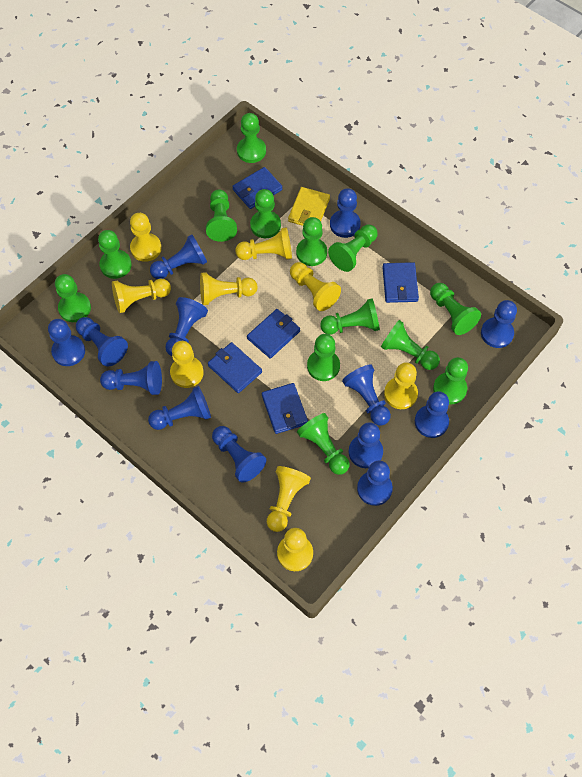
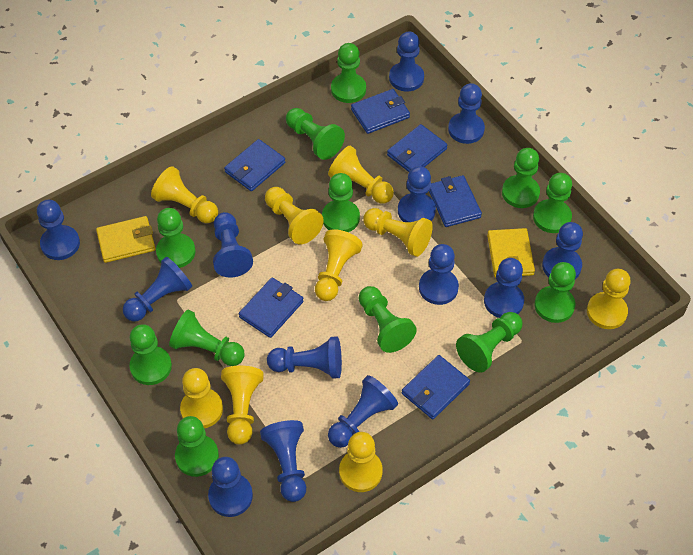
blue wallet: [208,342,262,393] [232,167,282,209] [247,309,300,359] [262,383,308,434] [382,262,419,303] = 5 -> [224,139,285,191] [239,278,304,338] [351,89,410,134] [387,124,447,172] [402,355,470,419] [429,175,482,227] = 6
green pawn: [55,274,91,322] [98,230,132,279] [206,189,237,242] [237,113,266,163] [250,189,281,238] [296,217,327,266] [297,413,350,475] [307,334,340,381] [320,298,380,335] [328,225,378,272] [381,320,440,370] [430,283,481,335] [433,357,468,404] = 13 -> [130,324,172,385] [156,208,195,268] [169,310,245,366] [175,416,219,477] [286,108,345,160] [322,173,360,232] [331,43,366,103] [359,286,417,353] [456,312,523,373] [502,148,540,208] [533,173,572,233] [535,262,576,323] = 12
yellow wallet: [288,187,330,226] = 1 -> [96,216,156,263] [487,228,535,278] = 2

